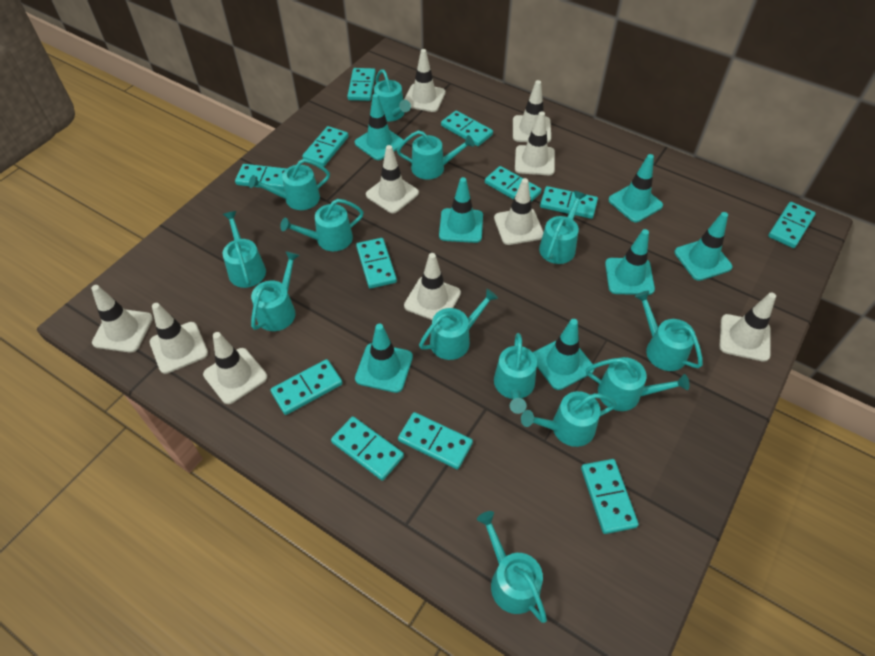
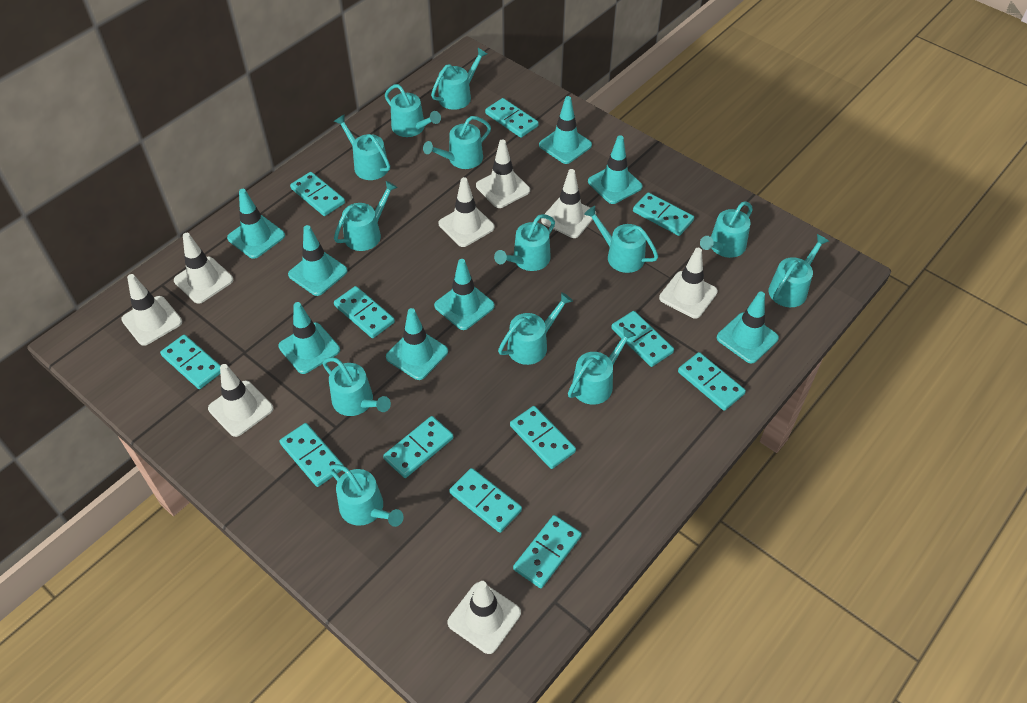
turquoise traffic cone: [355,94,404,160] [355,324,413,393] [439,177,483,243] [533,319,594,390] [605,229,655,295] [609,154,663,222] [674,212,732,281] = 7 -> [227,189,285,259] [278,302,340,374] [288,225,348,296] [386,308,448,380] [434,259,495,330] [539,96,592,164] [588,135,642,204] [717,292,779,364] = 8
white traffic cone: [91,285,153,353] [150,303,208,374] [203,332,267,404] [366,145,419,213] [404,49,445,112] [404,253,461,320] [494,178,544,245] [513,80,551,143] [515,111,555,175] [719,292,776,362] = 10 -> [121,274,182,346] [174,233,233,304] [208,364,273,437] [439,177,495,247] [447,581,521,654] [476,139,530,208] [541,169,596,238] [659,248,718,319] = 8

